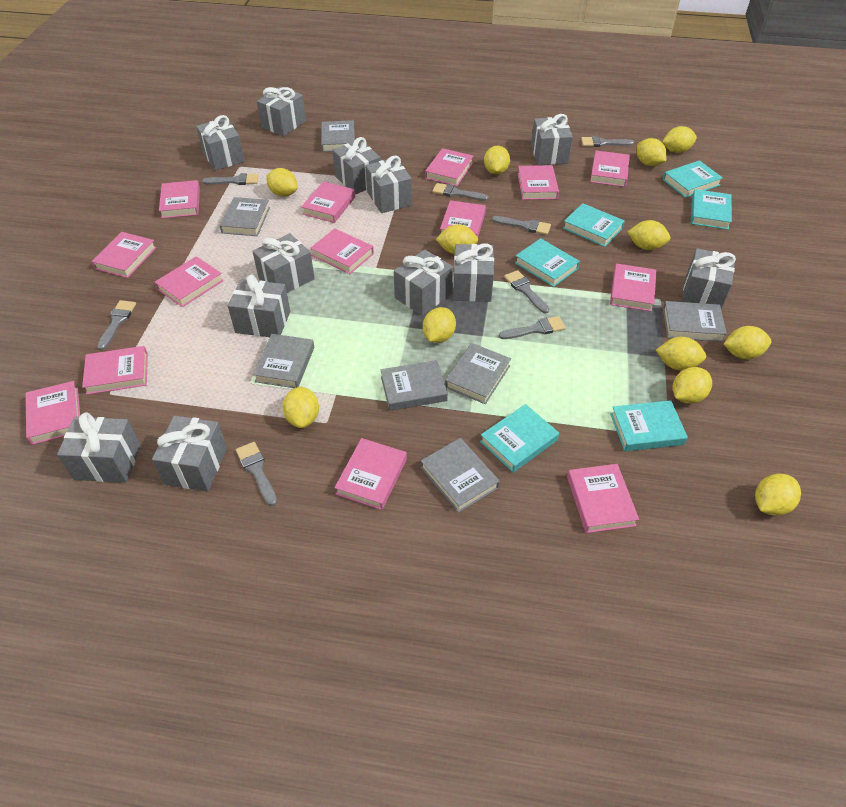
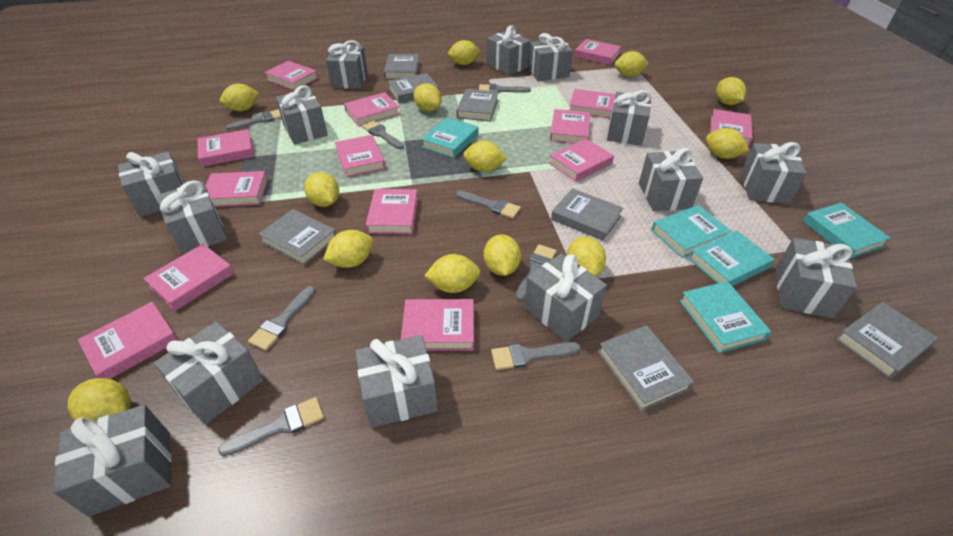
grey gift: [57,412,141,483] [152,416,227,491] [196,115,245,170] [228,275,290,337] [252,233,315,293] [257,87,306,136] [332,137,381,194] [365,155,412,213] [394,250,453,316] [453,243,494,302] [531,114,573,165] [682,248,736,309] = 12 -> [53,405,171,517] [118,151,184,217] [154,321,263,425] [157,180,227,255] [276,85,328,144] [326,40,368,89] [355,335,438,428] [486,25,531,76] [524,253,607,342] [528,33,573,81] [607,90,651,145] [639,148,703,211] [741,142,807,204] [775,238,857,318] = 14
turquoise book: [480,404,559,472] [515,238,580,287] [563,203,625,247] [610,400,688,451] [663,160,723,198] [691,189,732,230] = 6 -> [421,117,478,158] [651,205,731,258] [679,281,771,353] [689,230,775,286] [803,203,891,259] = 5
yellow lemon: [267,168,298,197] [282,387,319,428] [423,307,456,343] [436,224,478,254] [484,146,510,174] [628,220,671,250] [637,138,667,166] [656,337,706,371] [662,126,697,153] [673,367,712,404] [724,326,771,359] [755,473,801,516] = 12 -> [68,378,131,421] [220,84,259,111] [304,172,339,207] [323,230,373,268] [414,83,442,112] [424,254,481,293] [448,40,481,65] [463,141,507,172] [484,235,521,276] [567,237,606,277] [615,51,649,77] [706,128,749,159] [716,77,746,105] = 13

